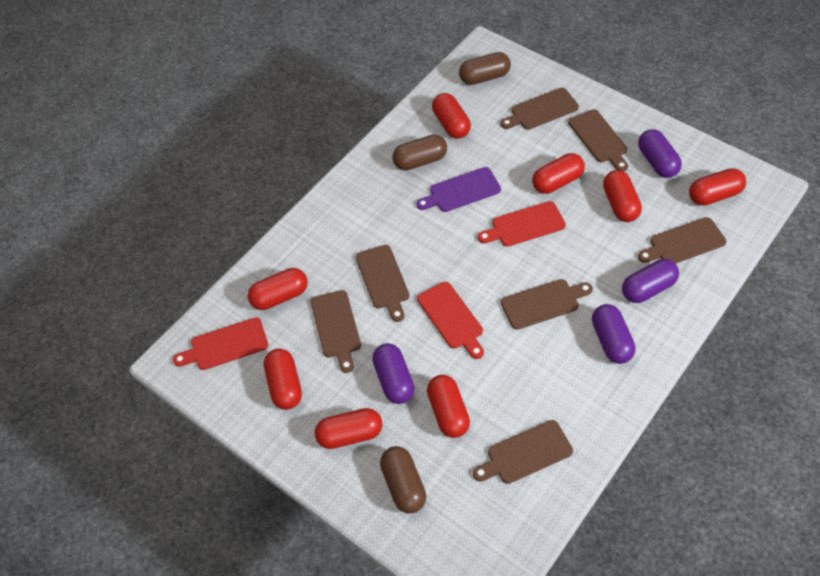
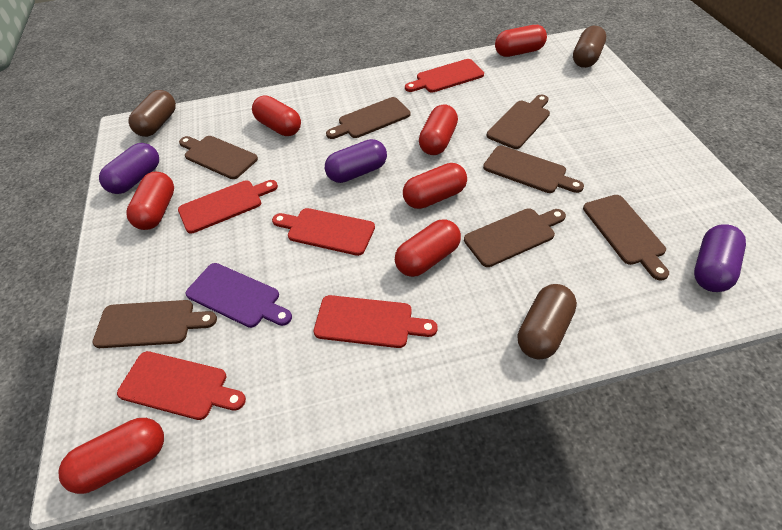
purple capsule: [372,343,414,404] [592,304,635,364] [622,259,679,303] [638,129,682,178] = 4 -> [99,143,159,194] [325,139,387,183] [694,224,746,292] = 3
red capsule: [248,268,308,310] [264,349,302,410] [315,408,382,449] [427,375,470,438] [432,93,471,139] [532,153,585,194] [603,170,642,222] [689,168,746,206] = 8 -> [58,418,164,494] [126,172,174,230] [252,95,301,136] [395,219,461,277] [403,163,467,209] [419,105,458,155] [495,25,547,57] = 7
red cutting board: [173,317,269,370] [417,282,484,359] [478,201,566,247] = 3 -> [117,351,246,420] [178,180,278,233] [272,208,375,256] [314,295,438,348] [405,59,484,93] = 5

